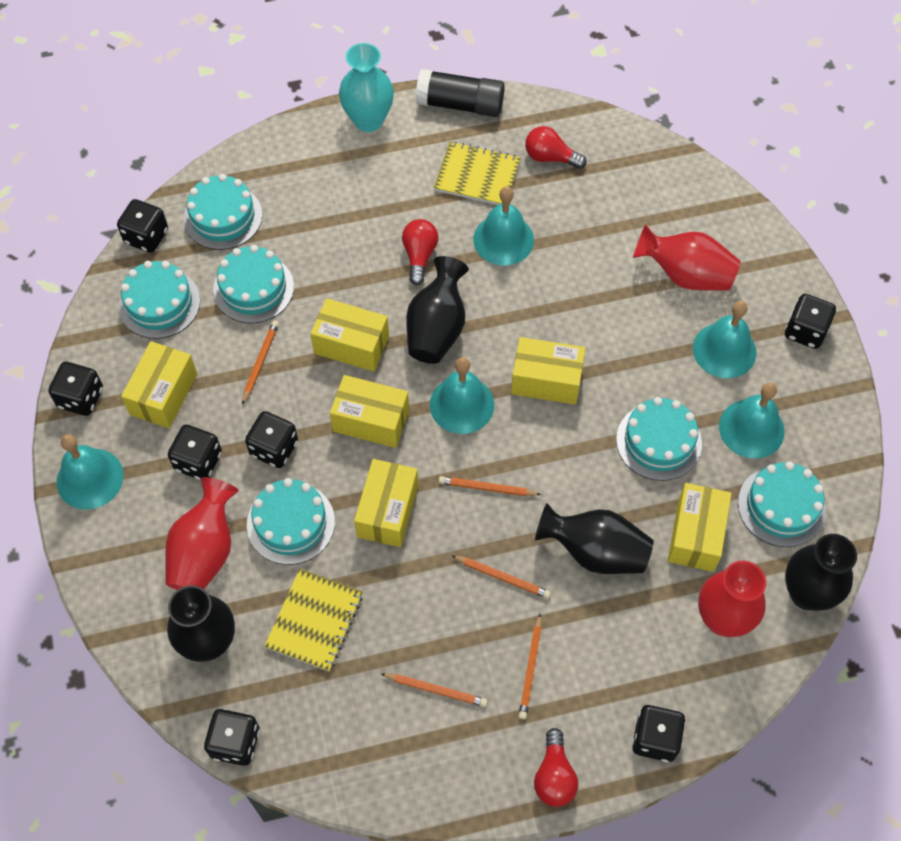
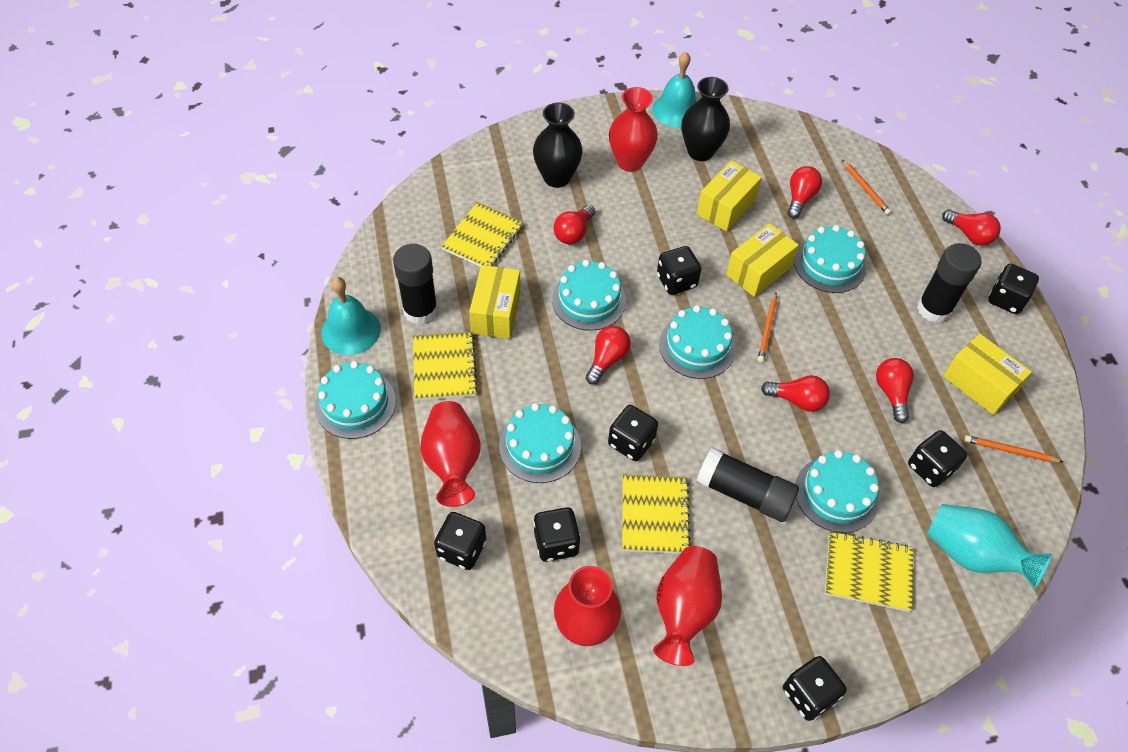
black glue stick: [416,69,505,117] = 1 -> [393,244,438,325] [696,447,799,522] [917,243,982,323] = 3
black vase: [167,585,235,662] [406,256,469,364] [535,503,654,574] [785,534,857,611] = 4 -> [533,103,582,188] [682,77,730,161] = 2
orange pencil: [242,320,279,405] [381,673,488,707] [439,476,541,496] [451,555,551,599] [519,614,542,719] = 5 -> [758,292,777,363] [842,160,891,215] [964,435,1063,462] = 3
red light bulb: [402,219,438,285] [525,126,587,169] [534,728,578,807] = 3 -> [554,205,595,244] [586,326,631,385] [761,375,830,412] [787,166,822,218] [876,358,914,423] [942,209,1001,245] = 6
red vase: [165,477,239,590] [633,224,741,291] [698,561,766,637] = 3 -> [420,401,481,507] [554,566,621,646] [609,87,658,172] [653,546,722,666] = 4
turquoise bell: [57,434,124,510] [430,357,494,434] [473,186,534,265] [693,301,757,378] [719,382,785,459] = 5 -> [321,277,381,355] [652,52,697,128] = 2
yellow box: [121,341,197,428] [310,298,389,372] [330,375,409,448] [354,459,418,547] [511,337,585,404] [668,483,731,572] = 6 -> [469,265,521,339] [697,160,762,232] [726,223,799,297] [943,334,1032,415] = 4
yellow notebook: [264,569,363,671] [434,142,521,205] = 2 -> [413,332,478,401] [441,202,523,267] [622,474,691,554] [825,531,913,612] = 4

